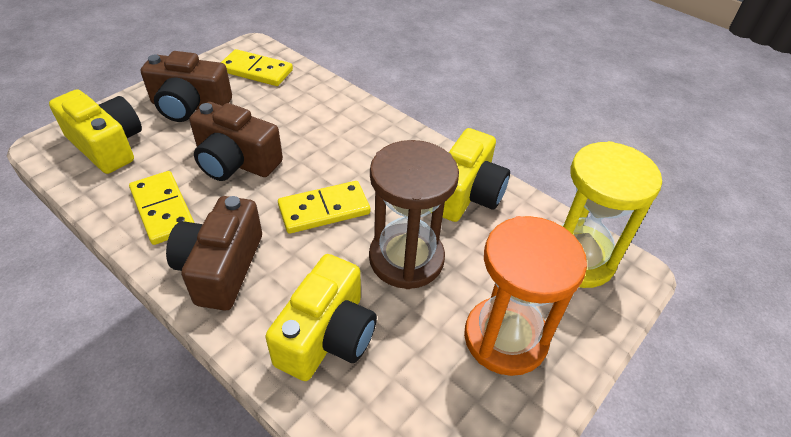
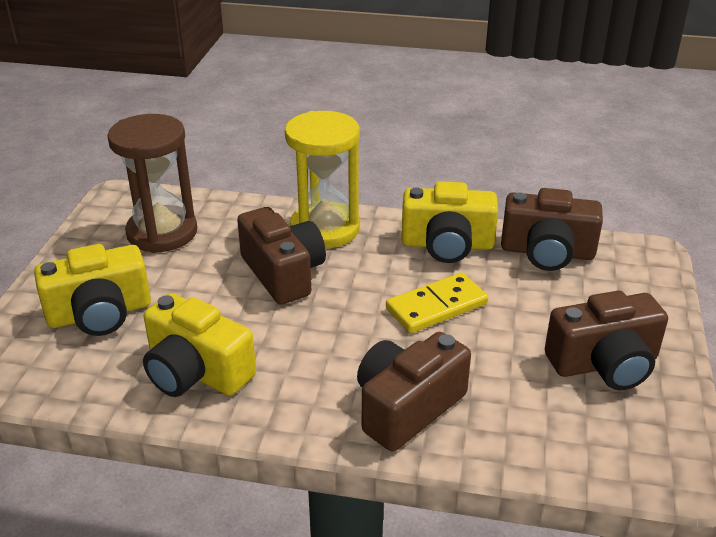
brown camera: [141,51,232,122] [166,196,262,311] [189,102,283,181] = 3 -> [237,207,326,304] [357,332,471,451] [501,188,603,271] [545,291,668,390] = 4
orange hourglass: [464,216,587,376] = 1 -> none = 0
yellow domino: [129,171,195,245] [221,49,293,86] [278,181,370,234] = 3 -> [386,273,488,333] = 1

